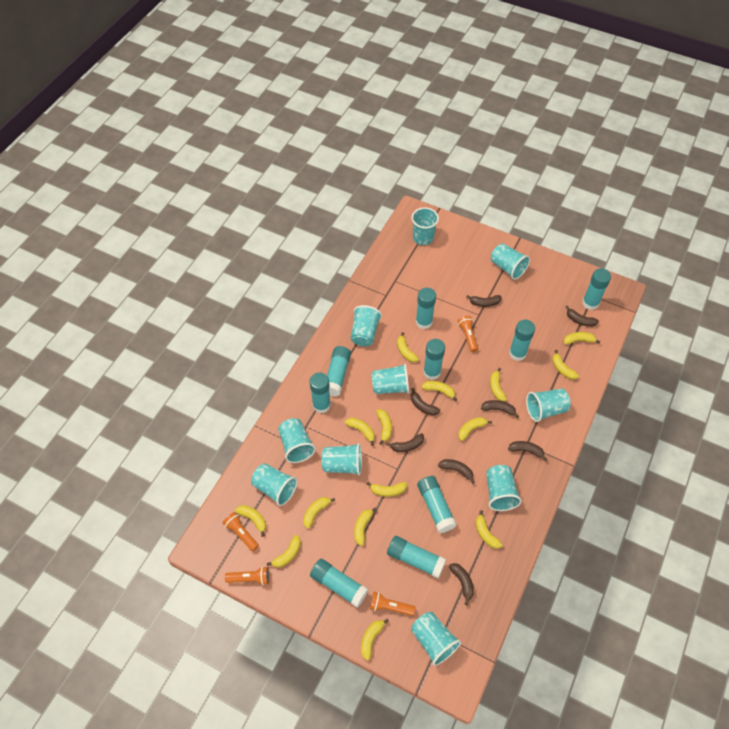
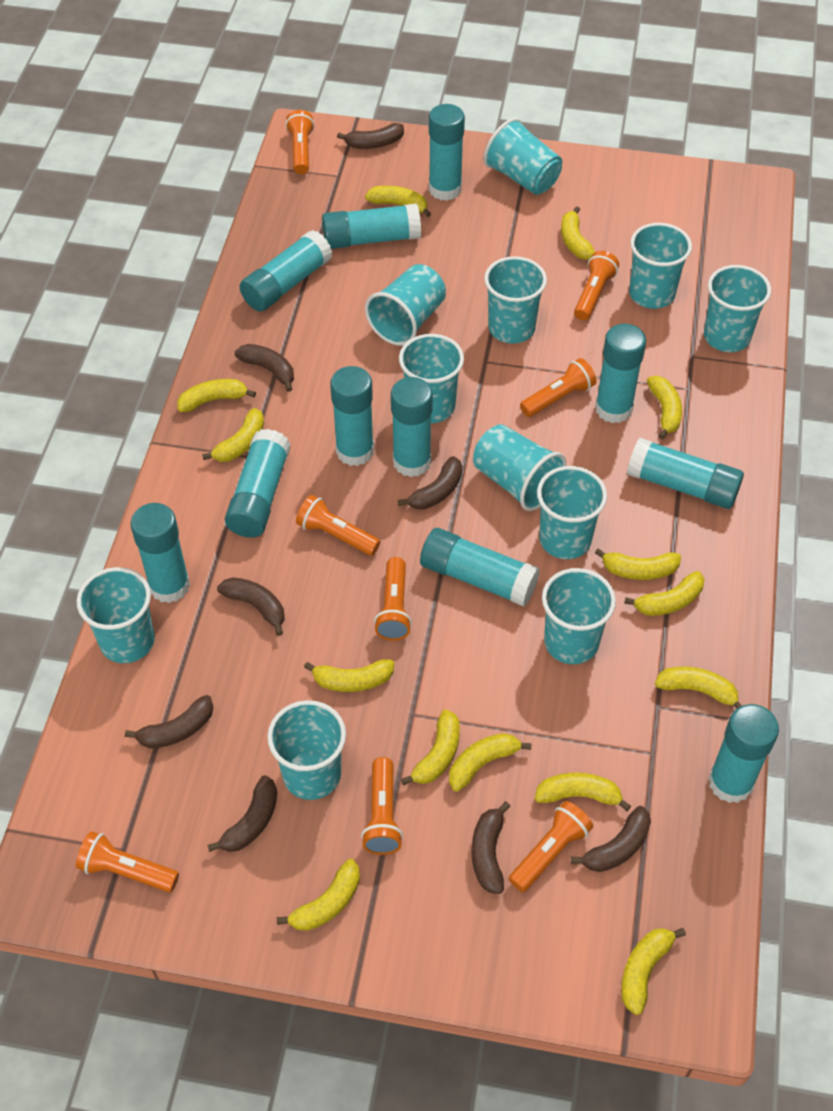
orange flashlight: [223,512,259,551] [225,566,270,585] [370,592,415,616] [458,316,478,352] = 4 -> [76,831,179,892] [285,110,315,174] [296,495,380,556] [361,757,403,855] [374,557,412,641] [509,801,593,892] [520,358,596,417] [574,251,619,320] = 8
turquoise cup: [251,463,298,506] [278,418,316,463] [321,443,362,475] [350,305,382,346] [371,364,409,394] [411,612,461,666] [412,207,439,245] [486,465,522,511] [491,243,530,280] [526,388,571,422] = 10 -> [77,567,155,663] [267,700,346,800] [365,264,446,346] [399,334,464,423] [473,424,566,511] [484,118,562,195] [484,256,547,344] [537,466,607,559] [542,568,616,664] [629,223,692,309] [704,265,771,352] = 11
turquoise glue stick: [309,372,331,413] [310,559,368,608] [327,346,351,397] [387,536,446,578] [416,288,436,329] [417,476,457,533] [423,339,445,380] [509,320,535,361] [582,268,611,310] = 9 -> [130,503,190,603] [225,429,291,538] [240,230,332,312] [322,204,421,249] [330,366,374,466] [391,377,433,477] [420,528,540,607] [429,104,465,201] [595,324,646,423] [627,438,744,509] [708,704,779,803] = 11
yellow banana: [235,505,266,537] [267,535,301,567] [303,497,335,529] [345,418,375,446] [354,508,377,546] [361,619,389,661] [367,482,407,497] [376,409,392,445] [397,332,419,362] [422,381,457,401] [458,417,492,441] [475,510,503,549] [490,368,507,401] [552,350,579,380] [564,332,600,345] = 15 -> [177,379,256,412] [202,408,264,462] [277,859,360,931] [304,659,394,692] [365,186,431,217] [401,709,460,785] [449,733,532,792] [535,773,631,811] [561,206,595,260] [595,548,681,580] [621,928,686,1015] [624,571,704,616] [647,376,682,439] [655,666,742,709] = 14

